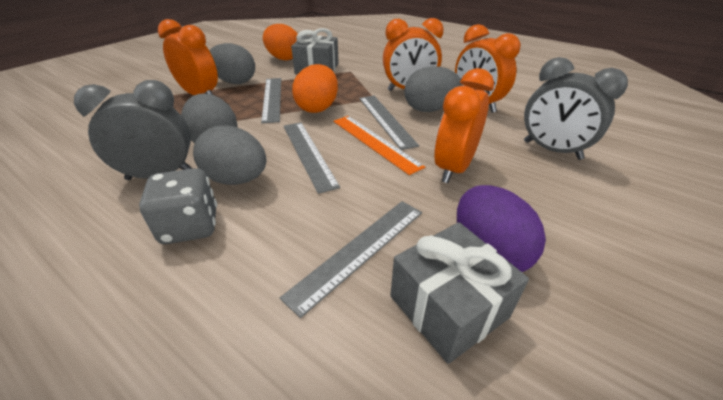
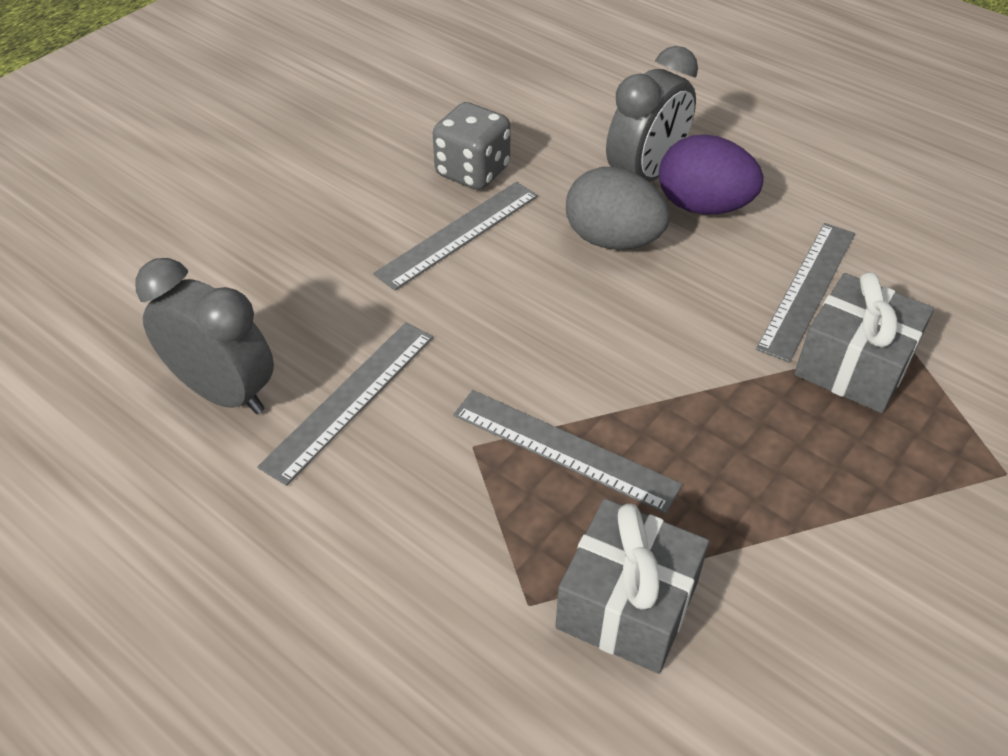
grey egg: [181,93,238,143] [193,125,266,185] [209,43,255,84] [404,66,462,112] = 4 -> [566,167,670,250] = 1
orange clock: [158,19,218,95] [383,18,444,91] [434,68,494,183] [455,24,521,113] = 4 -> none = 0
orange egg: [263,24,298,60] [292,64,338,113] = 2 -> none = 0
orange ruler: [333,116,425,175] = 1 -> none = 0

